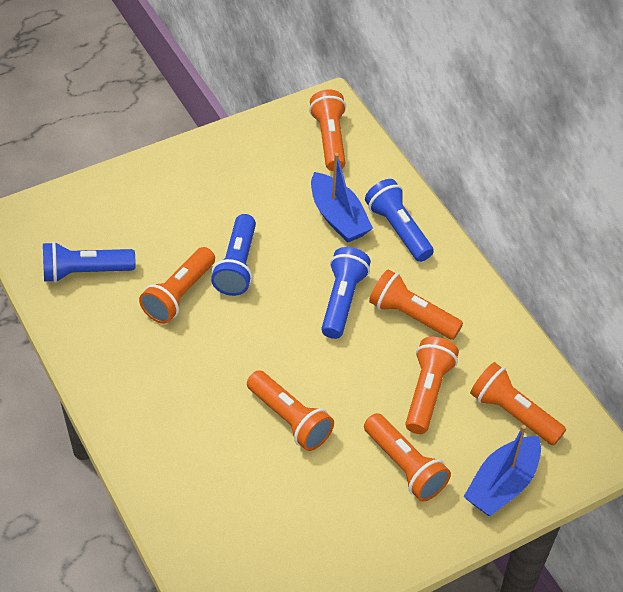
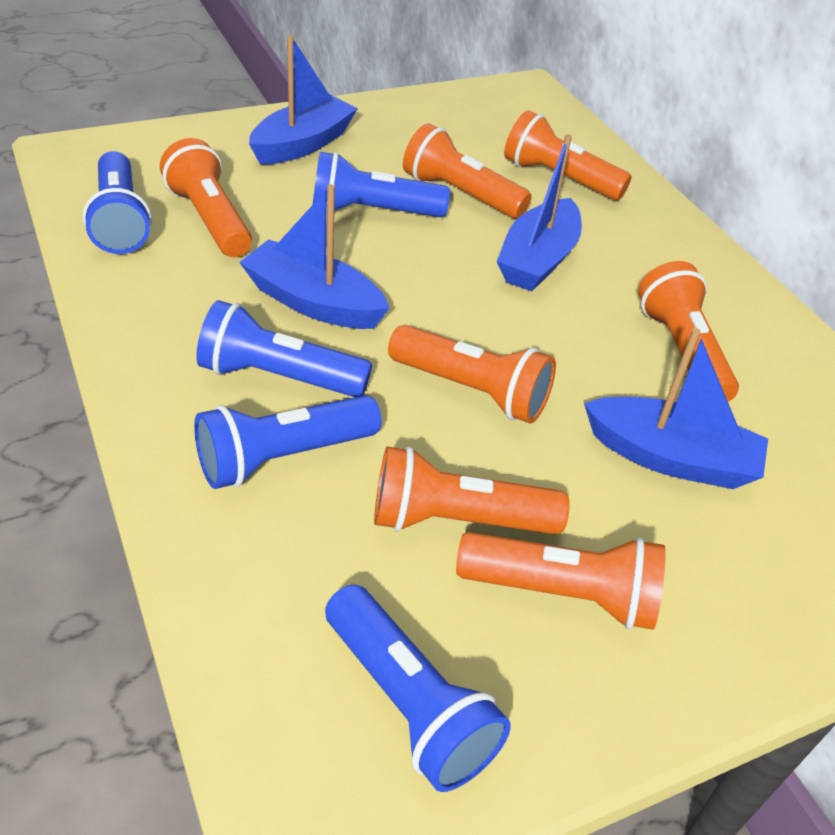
blue boat: [311,153,373,243] [463,425,541,516] = 2 -> [239,184,389,329] [249,35,358,165] [496,134,582,291] [584,328,768,489] = 4
blue flashlight: [43,242,135,283] [211,214,256,296] [321,247,371,339] [365,179,434,262] = 4 -> [83,151,152,254] [194,395,381,489] [196,300,372,397] [313,152,450,217] [325,584,511,792] = 5

